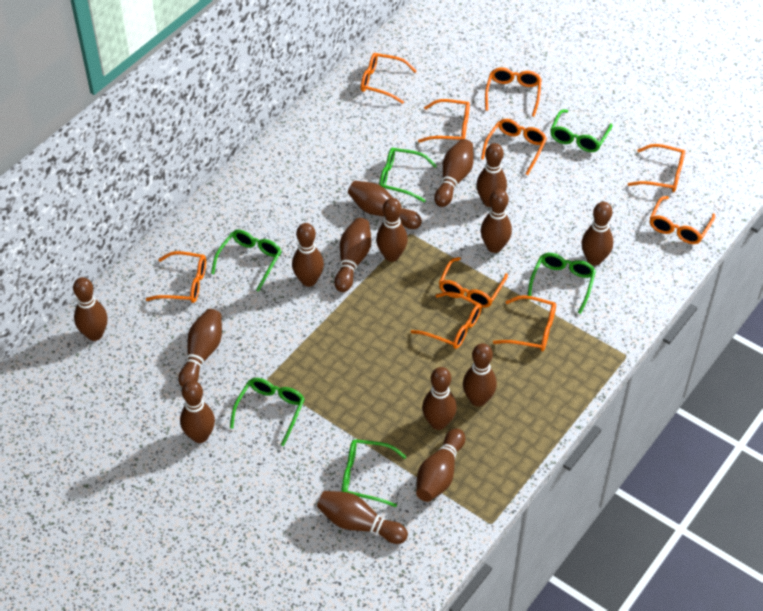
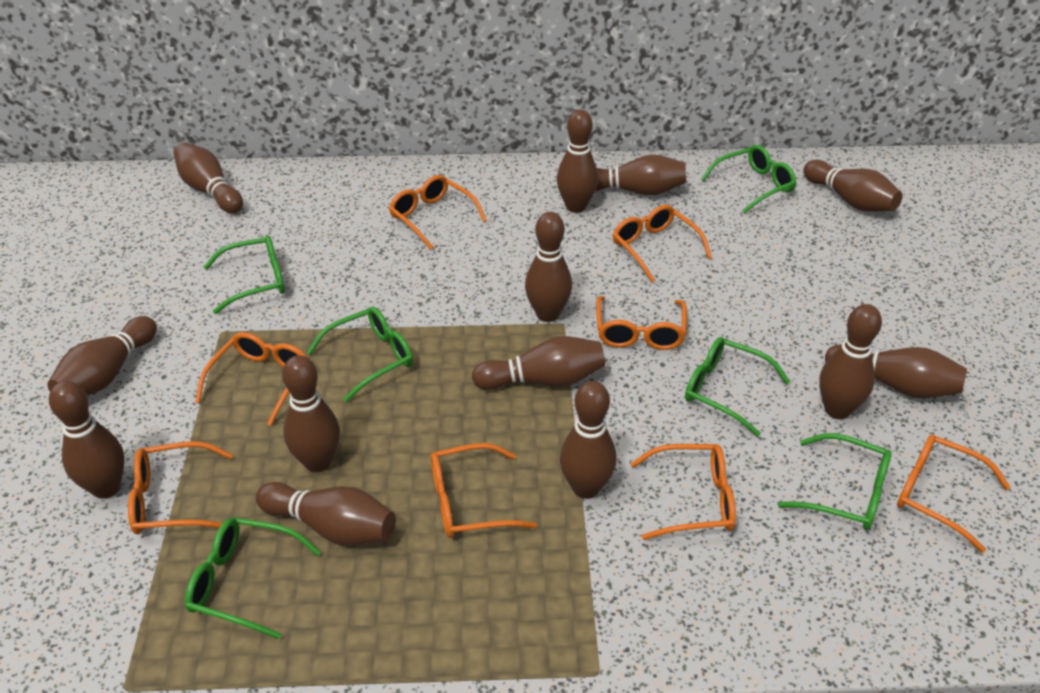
brown bowling pin: [73,277,108,341] [178,309,222,387] [180,380,215,443] [292,223,324,287] [317,491,408,544] [334,218,371,292] [348,181,422,229] [376,198,408,262] [416,428,465,502] [422,367,457,430] [434,139,474,207] [463,343,497,407] [476,143,507,207] [480,189,512,253] [581,202,613,266] = 15 -> [47,316,157,395] [49,381,125,499] [174,143,243,213] [256,482,396,546] [282,355,340,472] [472,336,605,390] [525,212,572,322] [557,109,598,213] [560,381,617,499] [595,154,686,195] [803,160,902,212] [819,304,882,419] [825,344,967,398] = 13
orange glasses: [146,251,206,303] [361,53,417,104] [411,291,482,349] [418,99,470,143] [439,257,508,308] [481,119,547,175] [485,68,542,117] [493,295,556,351] [628,144,685,192] [650,196,715,244] = 10 -> [128,441,233,534] [195,332,308,426] [389,175,487,250] [431,443,537,538] [596,296,687,350] [612,205,712,283] [630,444,736,540] [897,434,1011,553] = 8

